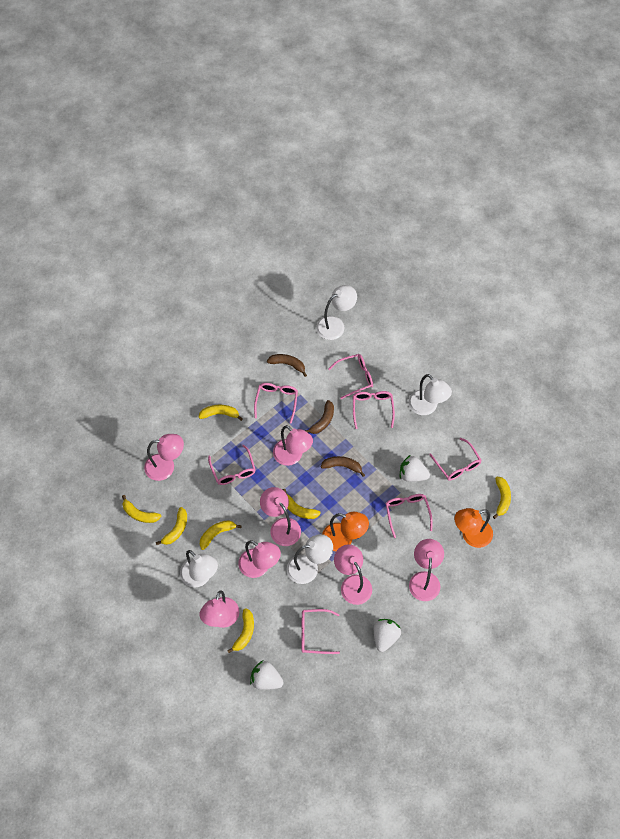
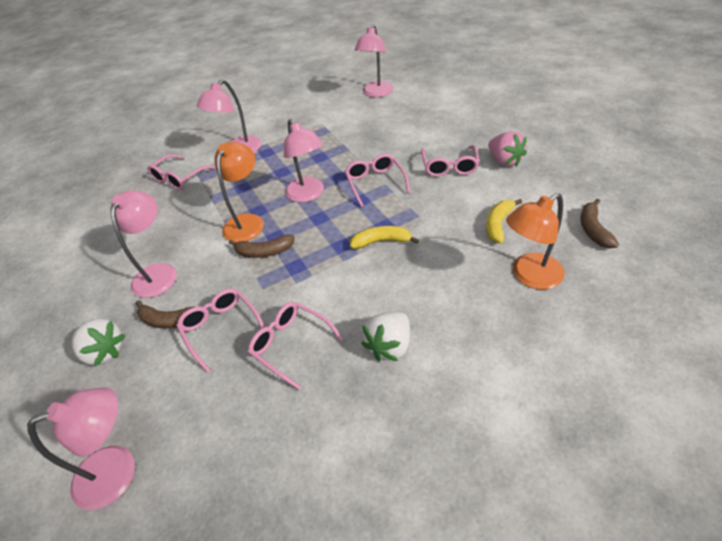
pink glasses: [208,444,256,485] [254,383,298,423] [301,609,340,654] [328,354,373,399] [353,391,395,429] [386,494,433,538] [429,438,482,481] = 7 -> [148,154,215,190] [176,289,265,373] [248,302,343,390] [345,154,410,207] [421,145,480,177] = 5
pink lamp: [144,434,184,481] [200,591,239,628] [238,540,281,578] [260,487,301,546] [273,425,313,466] [334,545,372,605] [409,539,444,601] = 7 -> [27,387,135,510] [110,190,177,298] [197,79,262,152] [284,119,324,202] [354,24,394,97] = 5
pink strawberry: none = 0 -> [488,131,527,167] = 1
white lamp: [180,550,218,587] [287,534,333,584] [316,285,357,340] [409,374,452,415] = 4 -> none = 0
white strawberry: [250,661,284,690] [374,619,401,652] [400,455,430,482] = 3 -> [71,318,125,366] [361,312,410,361] = 2
yellow banana: [122,495,161,523] [156,507,187,545] [198,405,243,421] [200,520,242,550] [227,608,254,653] [283,489,321,519] [493,477,511,519] = 7 -> [350,226,419,249] [486,199,522,243] = 2

